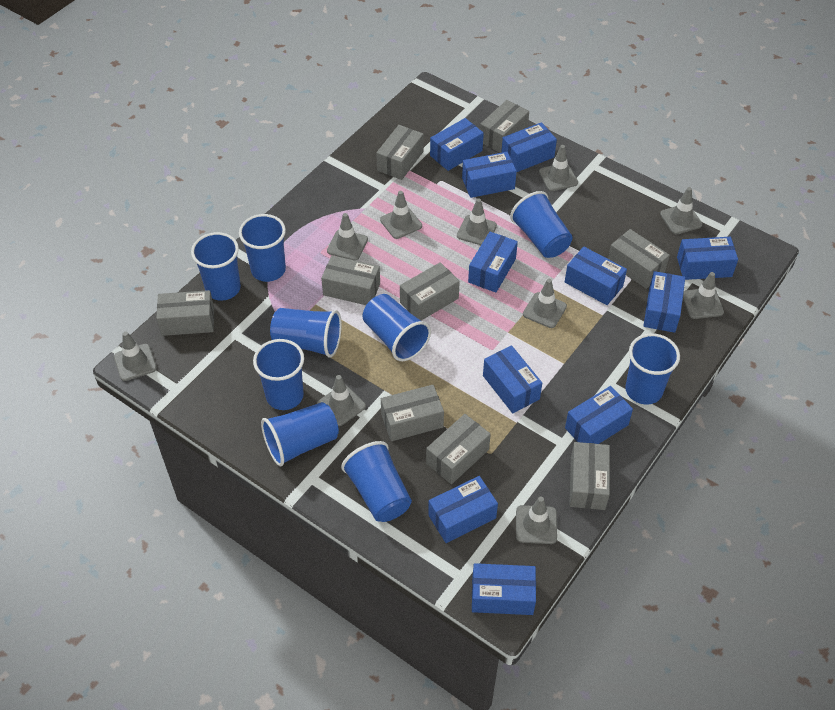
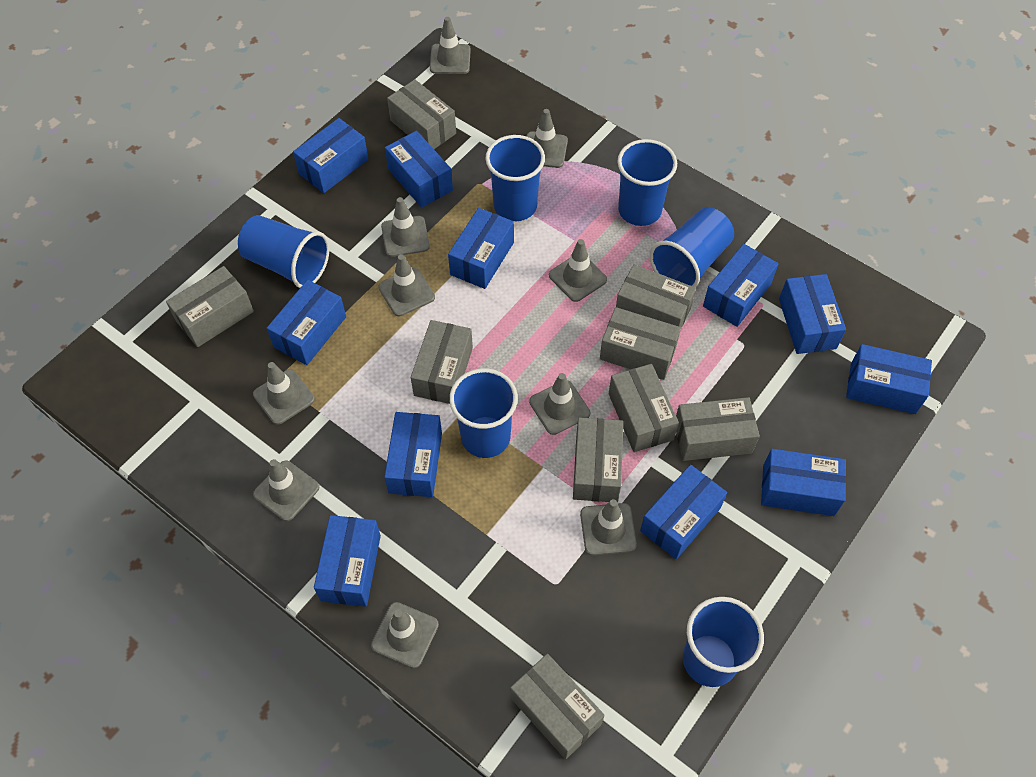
blue cup: [191,232,241,301] [239,214,286,282] [253,339,304,410] [261,402,339,466] [270,308,342,358] [341,441,412,522] [362,294,431,361] [510,191,572,258] [625,333,680,404] = 9 -> [238,215,329,288] [449,368,518,458] [486,135,545,221] [617,139,677,226] [649,207,734,288] [683,597,764,687] = 6

